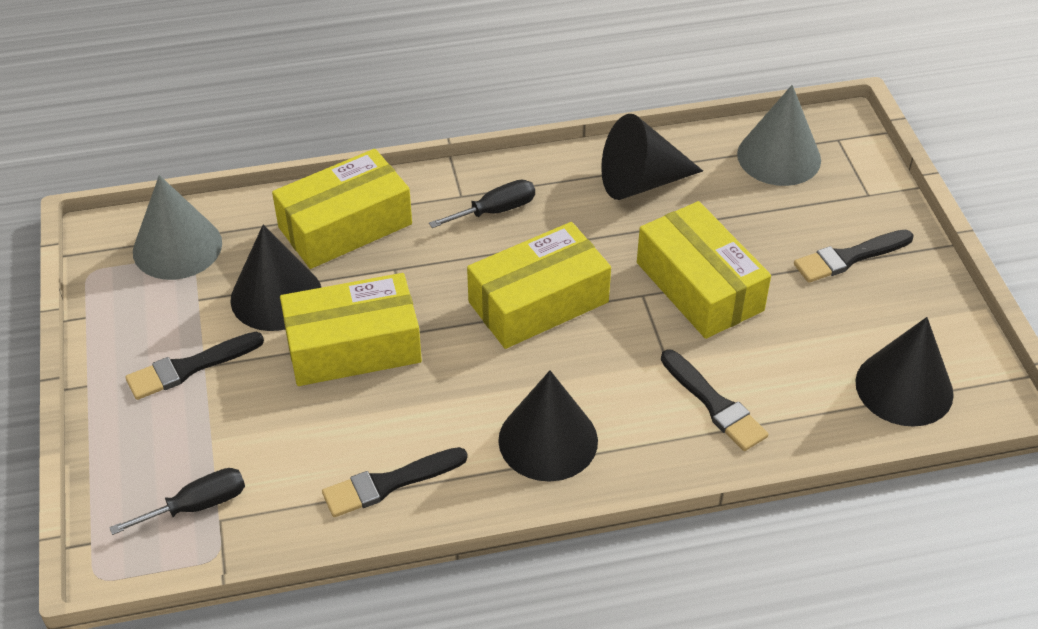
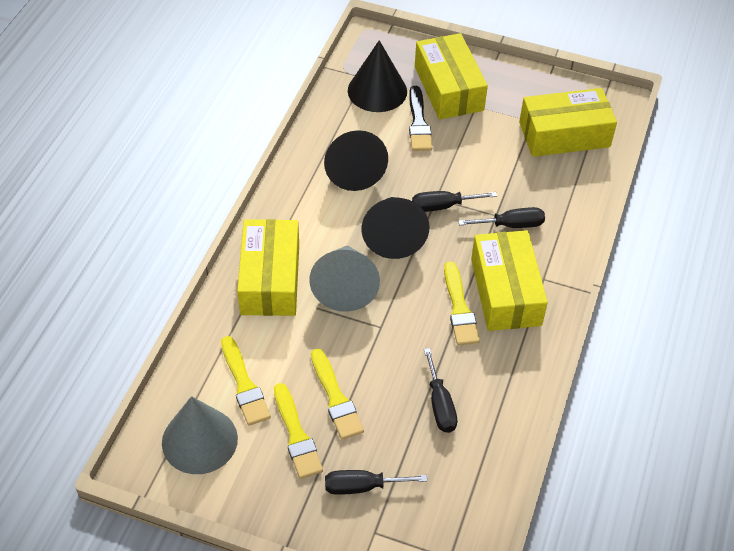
black brush: [125,332,264,400] [322,447,468,517] [661,349,768,451] [794,230,914,283] = 4 -> [409,86,432,151] = 1
black cone: [230,225,321,331] [498,370,598,482] [601,114,703,200] [855,317,954,427] = 4 -> [324,130,388,191] [348,40,407,112] [362,197,429,259] = 3
black screwdriver: [109,468,245,535] [429,180,535,228] = 2 -> [325,470,427,495] [412,191,497,212] [424,348,457,433] [458,207,545,228] = 4
yellow brush: none = 0 -> [221,336,271,426] [274,383,323,479] [311,349,364,440] [444,262,480,345] = 4

